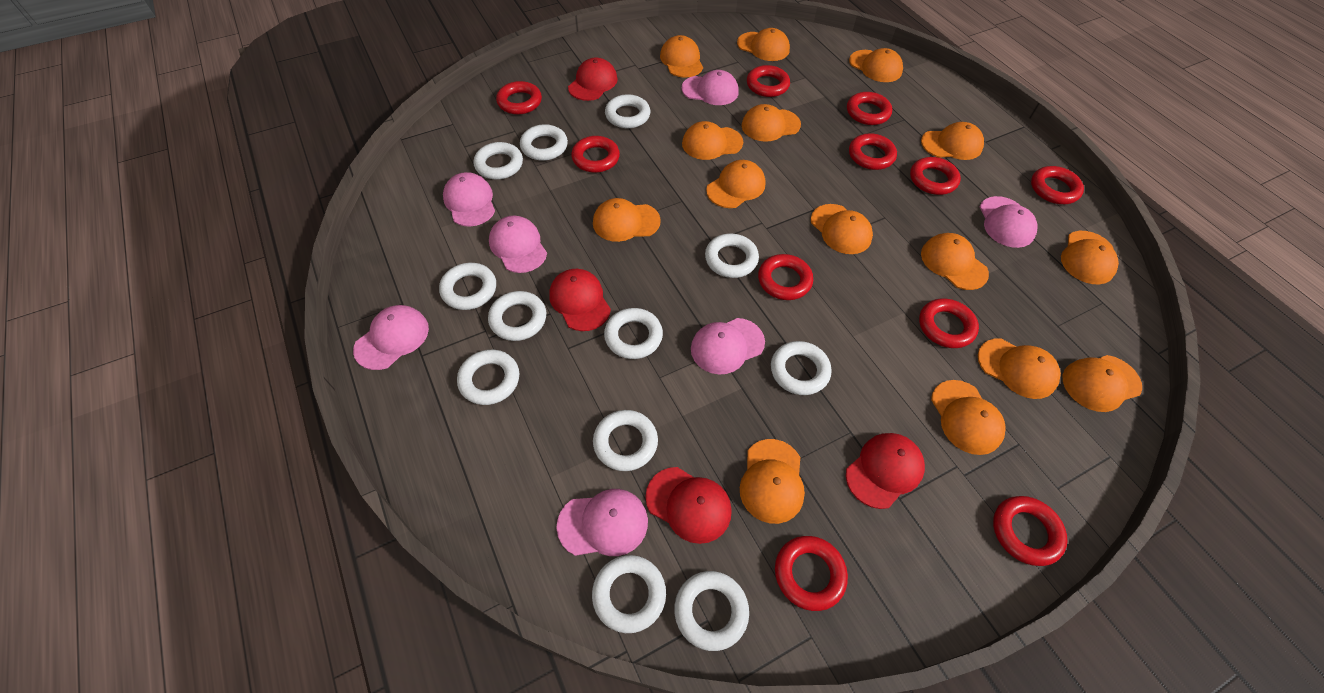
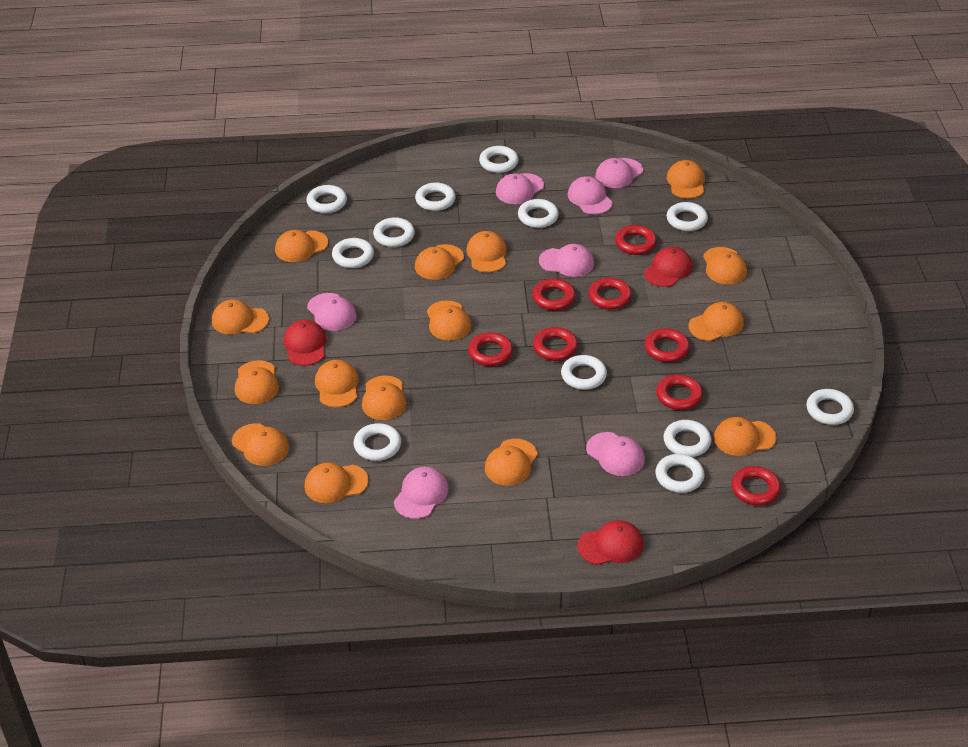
red cap: [549,269,611,331] [568,57,618,101] [645,467,732,544] [846,433,925,509] = 4 -> [284,320,326,366] [577,520,643,565] [644,247,693,287] = 3
red ring: [496,81,542,115] [571,136,620,173] [747,65,790,97] [758,254,813,300] [775,536,848,611] [847,92,892,125] [849,133,897,170] [910,157,961,195] [919,298,979,348] [993,496,1068,566] [1031,166,1084,204] = 11 -> [468,332,513,366] [532,279,576,311] [533,327,578,361] [588,278,632,310] [615,225,657,255] [645,328,690,362] [656,375,703,410] [731,466,781,506] = 8

